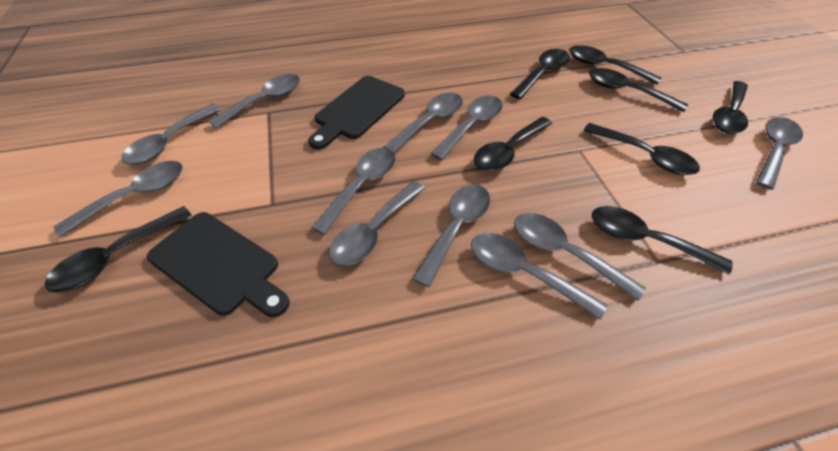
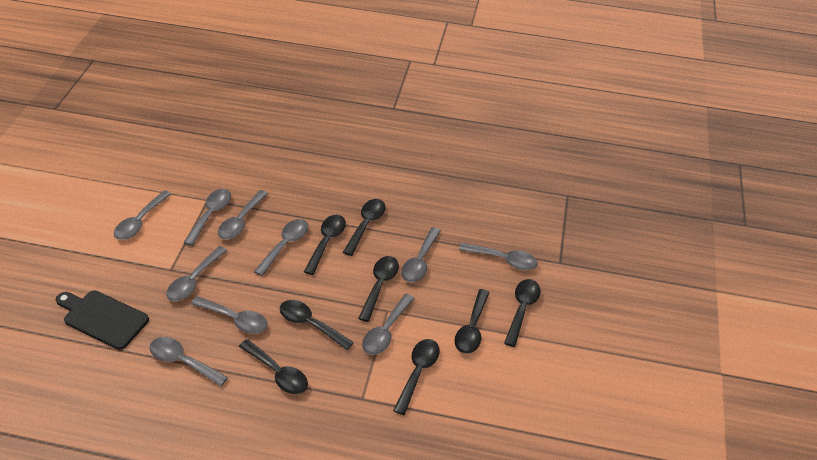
black cutting board: [147,212,290,317] [308,76,405,149] = 2 -> [56,290,149,350] = 1
grey spoon: [54,161,183,237] [121,104,222,165] [209,74,300,129] [312,147,396,235] [329,181,425,266] [384,93,463,153] [413,184,490,287] [431,96,503,160] [471,233,607,320] [514,213,646,301] [756,117,803,190] = 11 -> [114,190,171,240] [149,337,228,387] [166,246,227,301] [183,189,231,246] [191,296,267,334] [218,190,269,240] [254,219,308,276] [362,294,415,355] [401,227,441,282] [459,243,538,270] = 10

